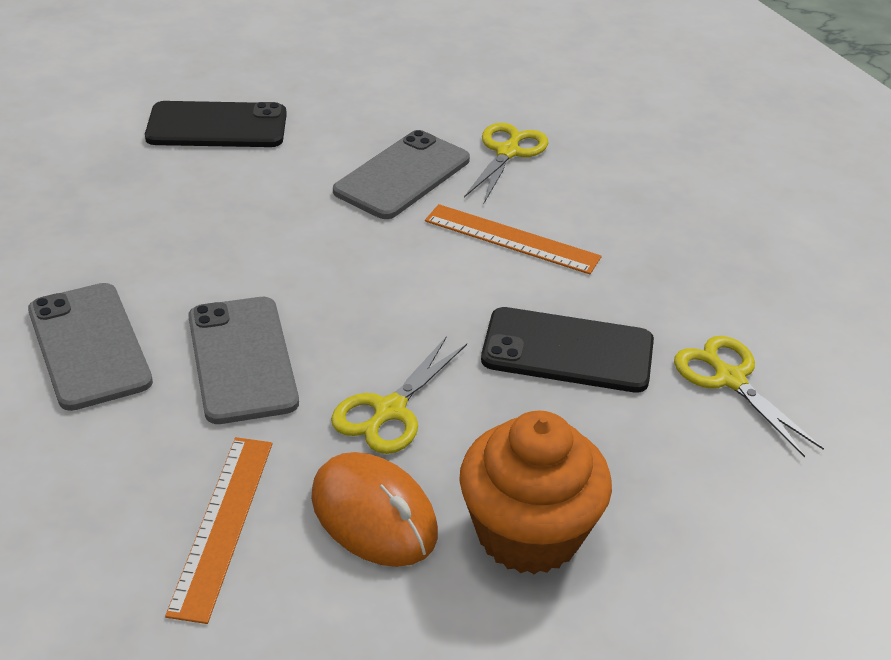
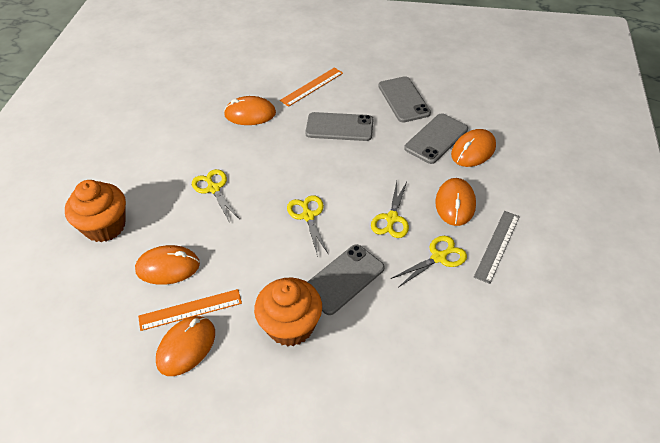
black phone: [145,101,287,147] [481,307,654,393] = 2 -> none = 0
grey phone: [28,283,153,411] [188,297,299,424] [333,130,470,219] = 3 -> [305,112,373,141] [308,244,385,315] [378,76,431,123] [404,113,468,164] = 4
grey ruler: none = 0 -> [474,211,520,284] = 1
orange cupcake: [459,411,612,574] = 1 -> [65,180,126,242] [254,278,322,346] = 2
orange mouse: [311,452,438,567] = 1 -> [135,245,200,285] [156,316,215,376] [224,96,276,125] [435,178,476,226] [451,129,496,167] = 5
yellow scissors: [331,336,467,454] [464,123,548,203] [674,336,824,457] = 3 -> [192,169,240,223] [287,195,329,257] [371,181,409,238] [391,236,467,287] = 4

